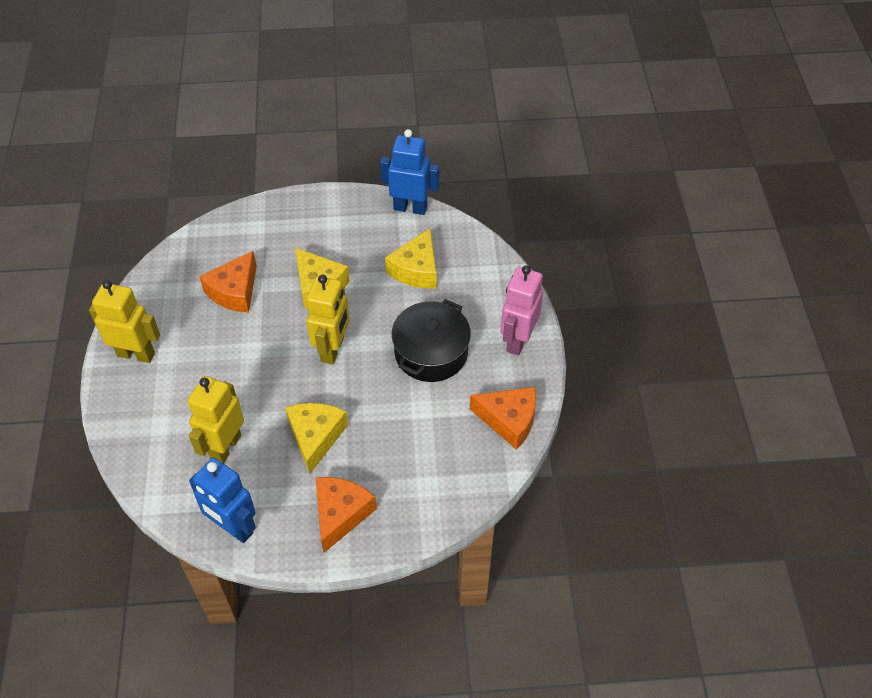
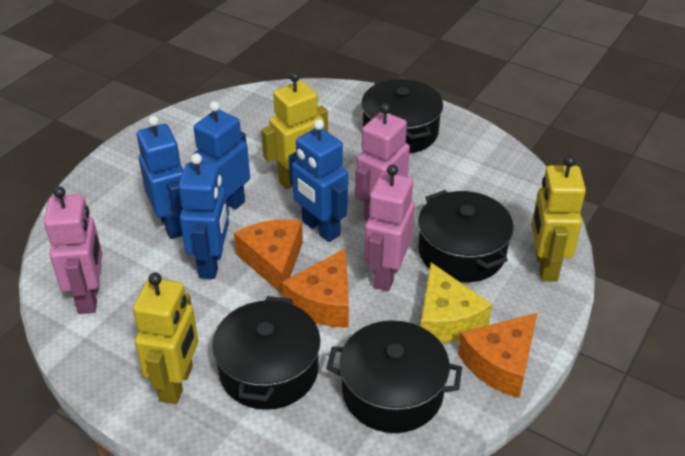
black pot: [391,299,471,382] = 1 -> [212,296,321,410] [326,320,462,433] [361,79,443,153] [418,190,514,282] = 4
blue robot: [189,458,256,543] [380,129,439,215] = 2 -> [137,115,184,239] [178,153,229,279] [192,101,250,216] [289,119,348,242] = 4
pink robot: [501,265,543,356] = 1 -> [44,186,103,314] [355,103,410,221] [365,164,415,291] = 3
yellow cheese: [285,403,348,474] [295,248,350,308] [385,228,436,288] = 3 -> [420,263,492,343] = 1

